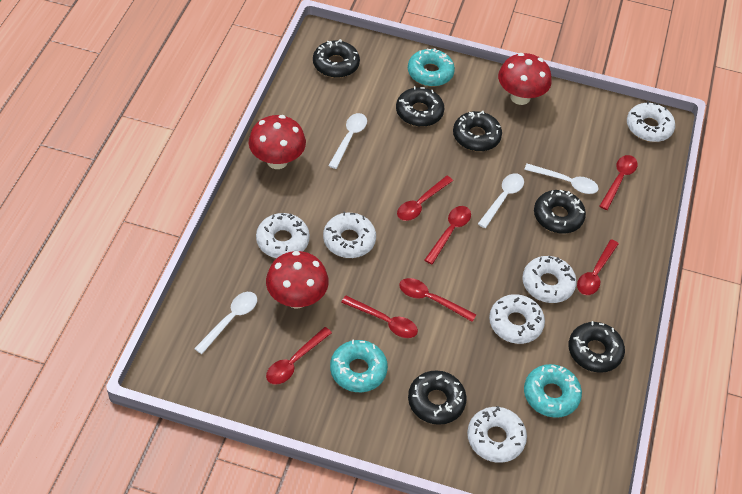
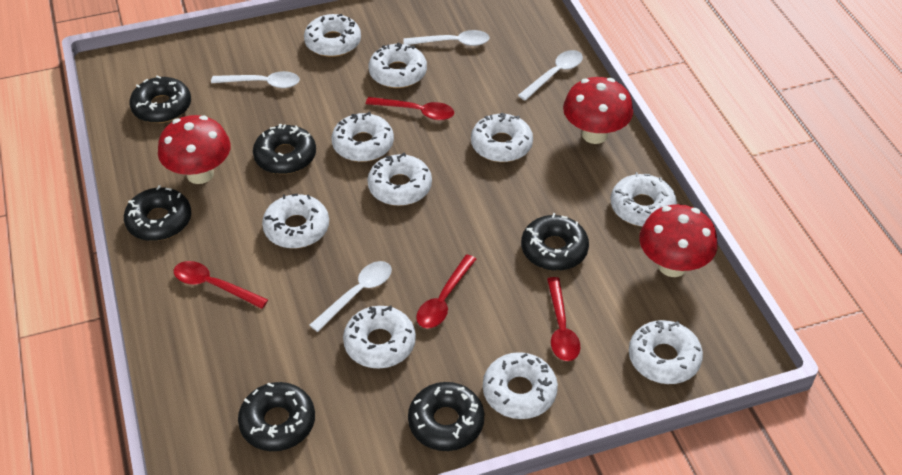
red spoon: [266,327,332,385] [341,296,418,338] [397,176,453,221] [399,278,476,322] [424,206,471,265] [577,239,619,295] [599,155,638,210] = 7 -> [174,261,268,309] [366,97,454,120] [416,254,476,328] [547,277,580,361] = 4
turquoise donut: [330,340,388,392] [408,48,455,86] [524,364,582,418] = 3 -> none = 0
white donut: [256,213,310,258] [323,212,376,258] [467,406,527,463] [489,294,545,344] [522,256,577,303] [627,101,675,142] = 6 -> [262,193,329,248] [304,14,361,57] [332,112,394,162] [343,305,416,369] [367,152,432,206] [368,42,427,88] [471,112,533,162] [483,352,558,419] [611,172,677,227] [629,320,703,384] = 10

